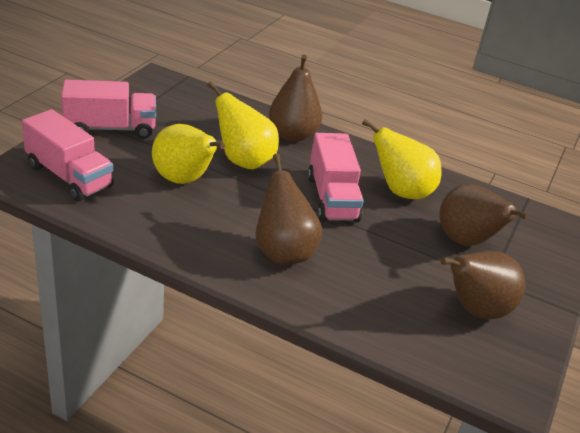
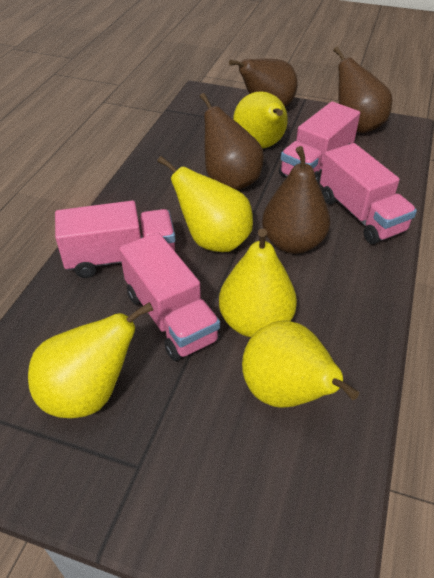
pink truck: [22,109,113,201] [61,80,156,139] [308,133,364,222] = 3 -> [55,200,176,278] [119,232,220,361] [279,102,360,182] [320,143,417,244] = 4
yellow pear: [152,124,225,184] [207,81,279,170] [362,119,442,199] = 3 -> [28,302,153,418] [157,156,253,252] [219,229,297,337] [233,91,288,148] [242,321,359,408] = 5

